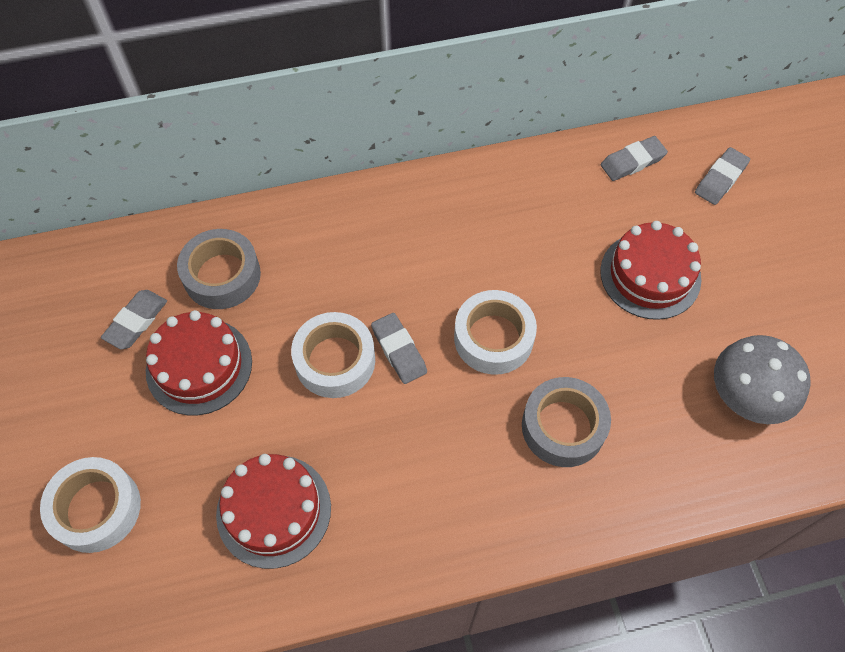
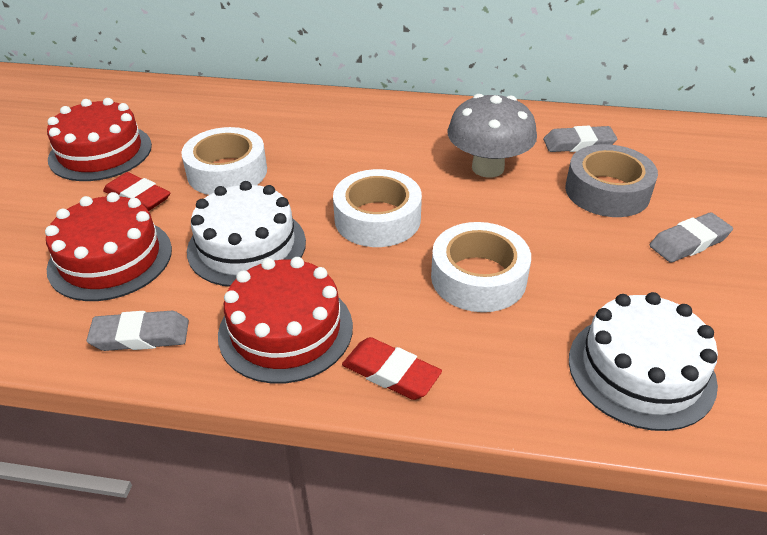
grey eraser: [101,290,167,349] [371,313,427,384] [601,136,668,181] [695,147,750,205] = 4 -> [87,311,189,351] [543,126,617,152] [650,212,733,263] = 3
grey tape: [177,229,261,309] [522,377,611,467] = 2 -> [565,144,658,217] = 1
red eraser: none = 0 -> [103,172,171,211] [342,337,442,400] = 2
white cake: none = 0 -> [187,181,306,287] [569,292,718,431] = 2

